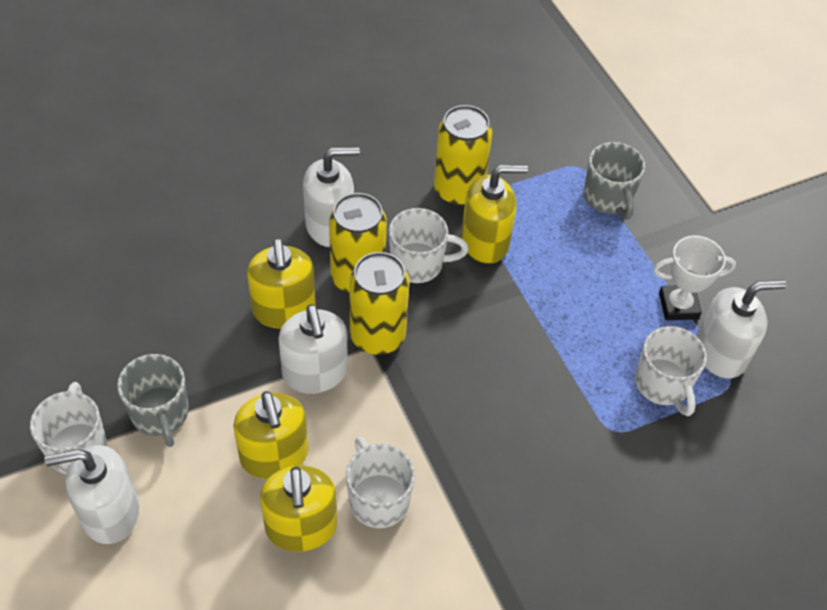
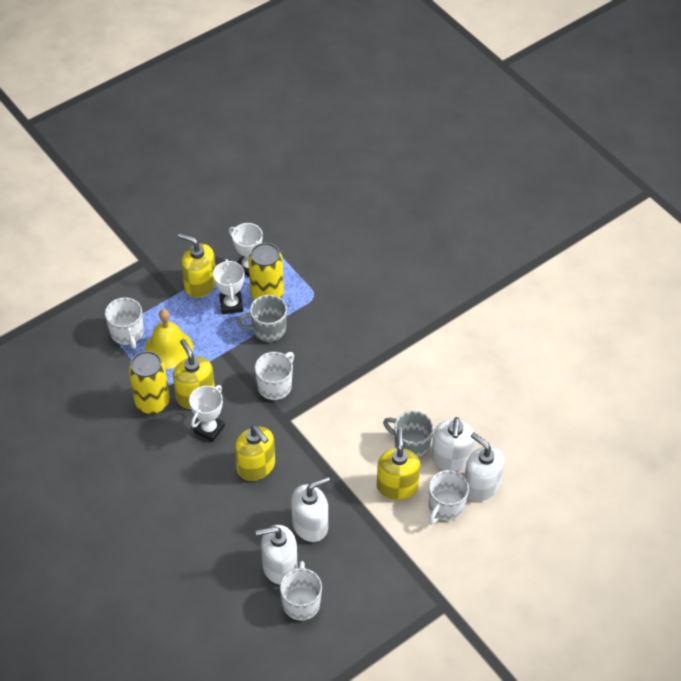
white trophy: [653,236,736,320] = 1 -> [189,385,225,442] [213,259,244,314] [229,223,263,277] = 3
yellow bell: none = 0 -> [145,309,193,369] = 1
yellow can: [329,193,387,294] [349,252,409,355] [434,105,492,206] = 3 -> [129,351,170,414] [248,243,284,300] = 2

